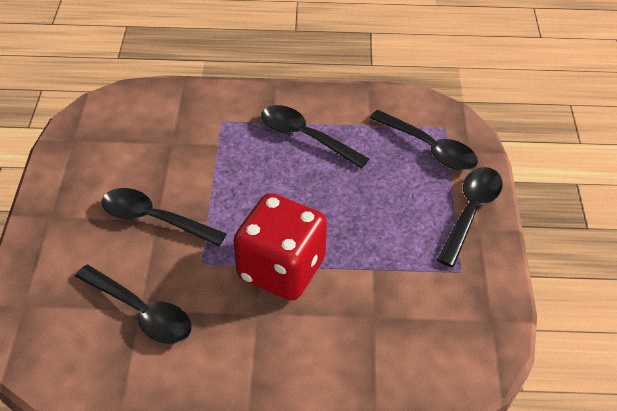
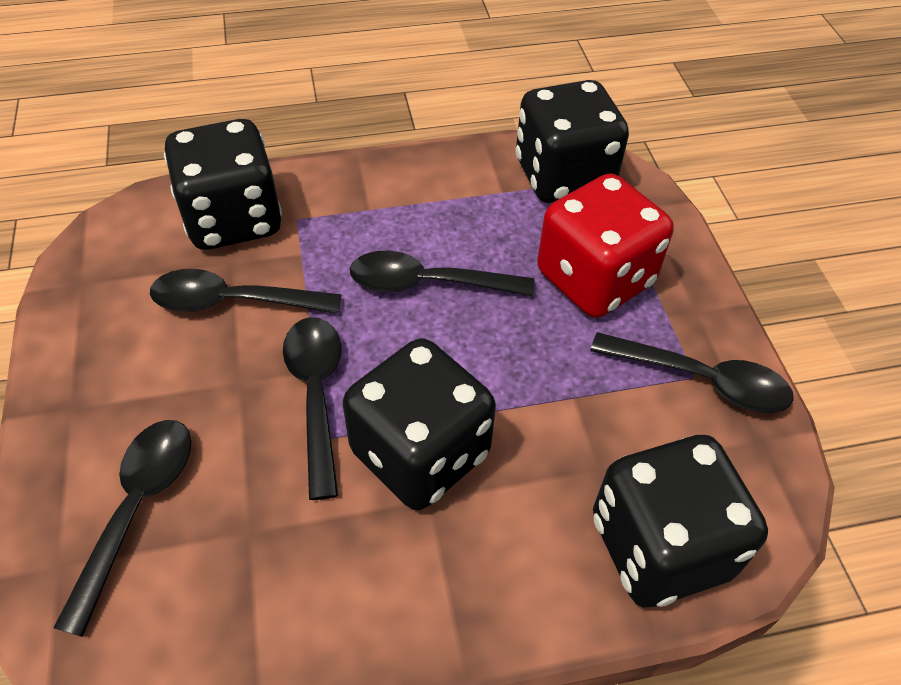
black dice: none = 0 -> [164,119,282,250] [343,338,496,510] [515,80,629,203] [593,435,768,608] = 4

